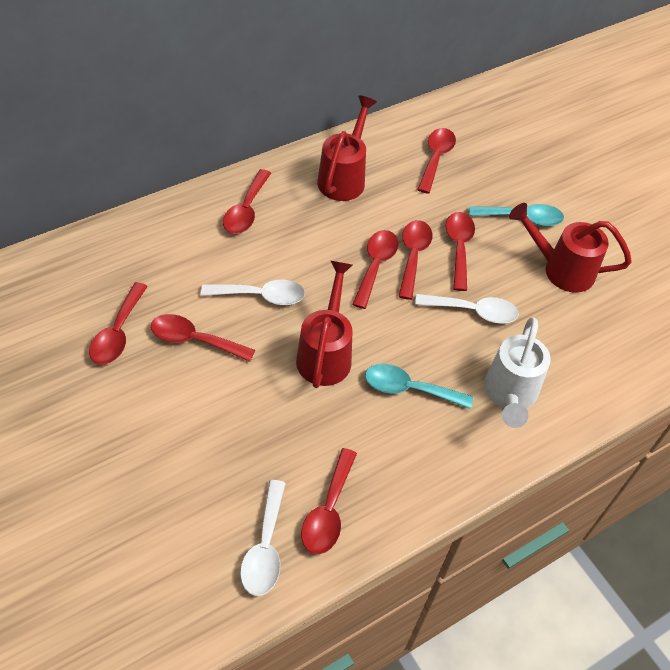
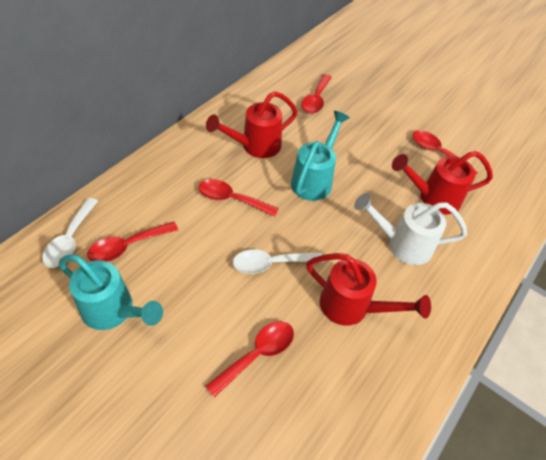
red spoon: [89,282,148,365] [151,314,255,362] [223,169,271,234] [301,448,357,554] [352,230,399,309] [398,220,433,300] [417,128,456,194] [446,212,475,291] = 8 -> [87,221,178,262] [198,179,279,217] [205,321,294,397] [301,74,332,114] [413,130,478,174] = 5
turquoise spoon: [365,364,473,409] [469,204,564,226] = 2 -> none = 0
turquoise watering can: none = 0 -> [59,254,163,330] [291,111,350,201] = 2
white spoon: [201,280,305,305] [240,480,286,596] [415,294,519,324] = 3 -> [42,198,98,268] [233,250,324,274] = 2

